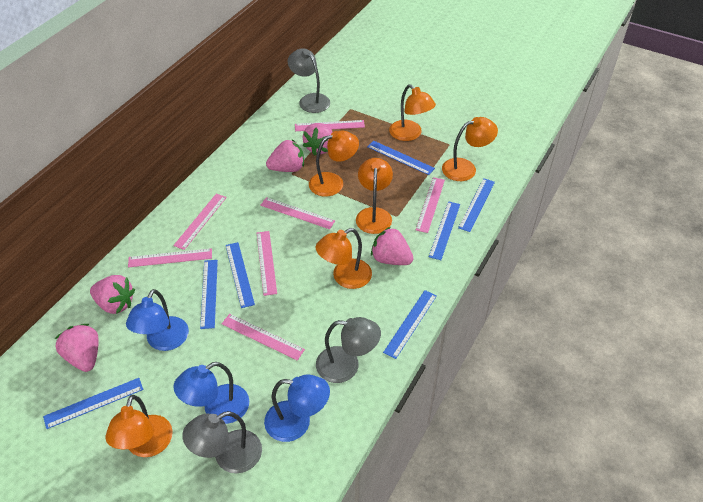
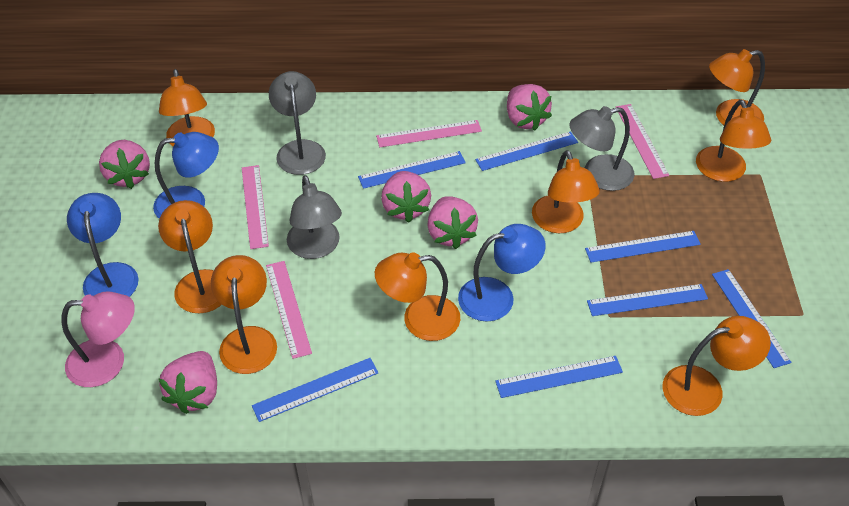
orange lamp: [105,395,173,457] [309,131,359,197] [315,228,372,289] [356,158,393,234] [389,84,436,141] [442,117,498,181] = 6 -> [158,200,222,313] [159,69,215,146] [211,255,277,374] [375,252,460,341] [532,150,600,233] [662,316,771,416] [696,100,771,182] [709,49,765,125] = 8
pink lamp: none = 0 -> [61,292,135,387] = 1
pink ruler: [128,248,212,267] [173,194,227,250] [222,314,305,361] [257,231,277,296] [260,197,335,229] [295,120,365,131] [416,177,445,233] = 7 -> [242,165,269,249] [266,261,312,359] [376,120,482,147] [616,104,669,179] = 4

